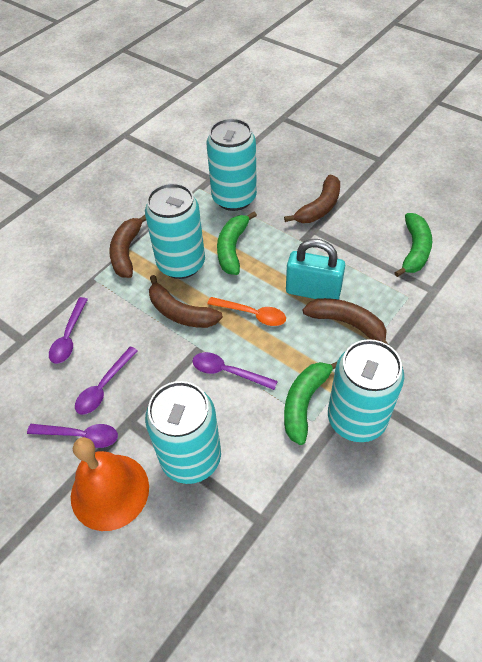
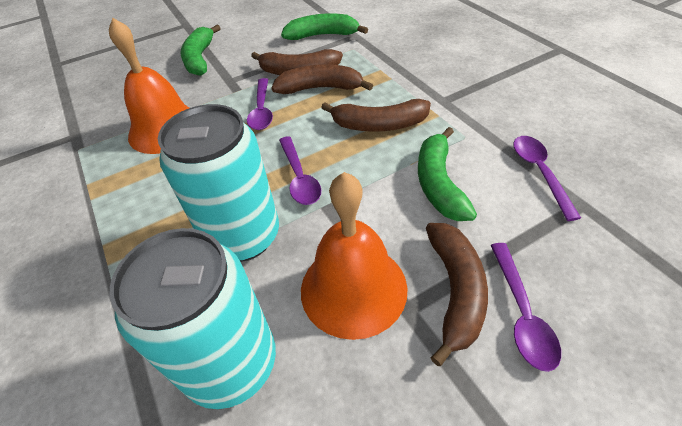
orange bell: [71,437,149,531] = 1 -> [109,18,189,154] [301,172,408,340] = 2
orange spoon: [207,297,286,326] = 1 -> none = 0
turquoise can: [145,183,205,279] [145,381,221,484] [207,118,257,211] [328,339,404,442] = 4 -> [110,228,276,409] [158,104,279,262] = 2
turquoise padlock: [286,239,345,300] = 1 -> none = 0

